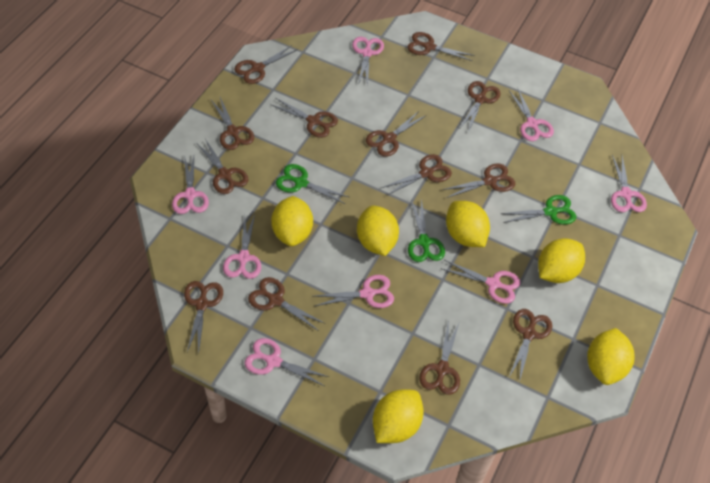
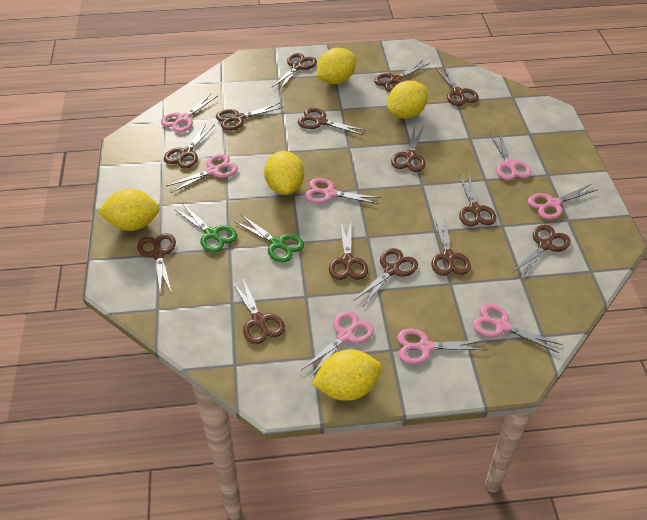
brown scissors: [184,281,223,353] [197,139,248,194] [211,97,254,150] [234,45,298,84] [248,277,324,330] [270,98,338,138] [366,111,425,156] [381,154,452,196] [407,32,474,61] [419,320,460,395] [442,163,515,198] [460,81,501,133] [509,309,552,383] = 13 -> [137,233,176,295] [164,123,215,169] [216,103,283,131] [232,277,285,344] [272,53,317,91] [298,108,365,135] [329,221,368,280] [353,248,418,306] [374,60,429,92] [391,126,426,172] [431,217,471,276] [436,67,479,106] [459,175,497,227] [512,225,571,279] = 14
green scissors: [276,164,349,204] [408,198,445,262] [500,195,576,225] = 3 -> [174,203,237,253] [234,215,304,262] = 2
yellow lemon: [271,196,313,246] [357,206,399,256] [373,389,424,443] [446,201,490,247] [538,238,585,283] [587,328,634,385] = 6 -> [98,189,160,231] [264,151,304,195] [312,349,382,401] [316,48,356,84] [388,80,428,119] = 5

